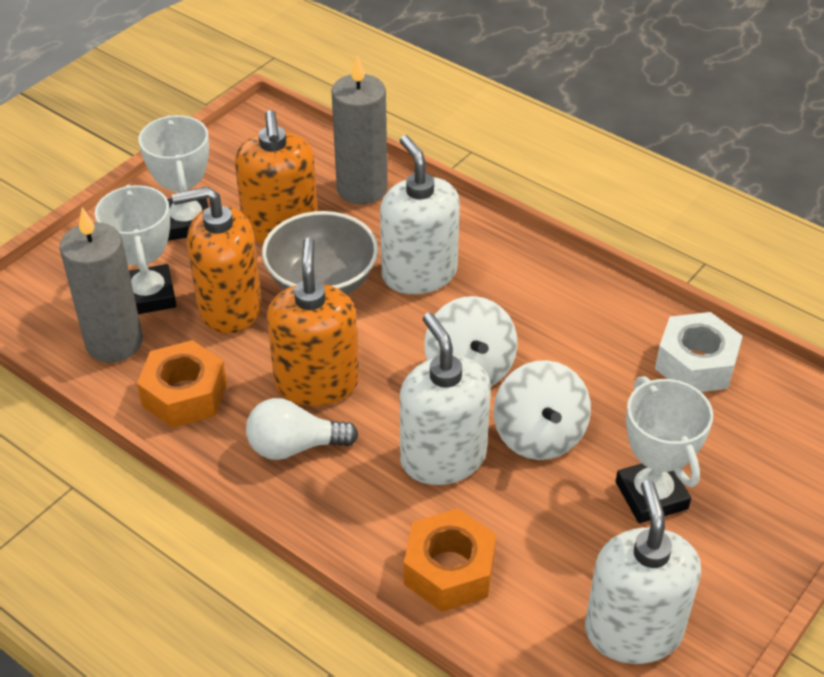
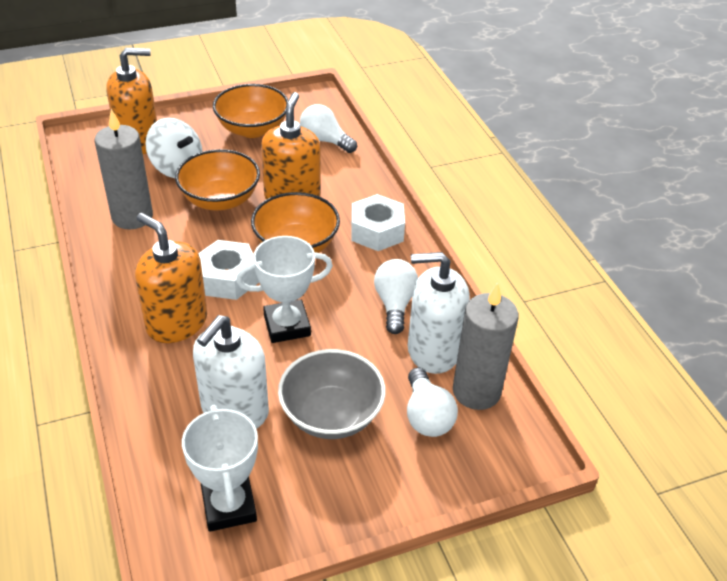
orange bowl: none = 0 -> [175,149,260,211] [213,84,288,138] [251,192,340,253] = 3
orange nut: [137,340,227,428] [404,509,496,612] = 2 -> none = 0
white light bulb: [246,398,358,460] = 1 -> [300,104,357,153] [374,259,418,334] [407,368,458,437] = 3
white nut: [655,312,743,392] = 1 -> [198,240,259,300] [351,194,405,251] = 2
white soap dispenser: [380,135,460,294] [400,313,491,485] [585,480,701,664] = 3 -> [193,315,269,429] [408,252,470,374] = 2
white spinning top: [424,296,518,386] [494,360,591,460] = 2 -> [145,118,202,178] = 1
white trophy: [95,185,176,314] [139,115,209,241] [616,376,713,523] = 3 -> [182,405,258,532] [236,236,333,343] = 2

